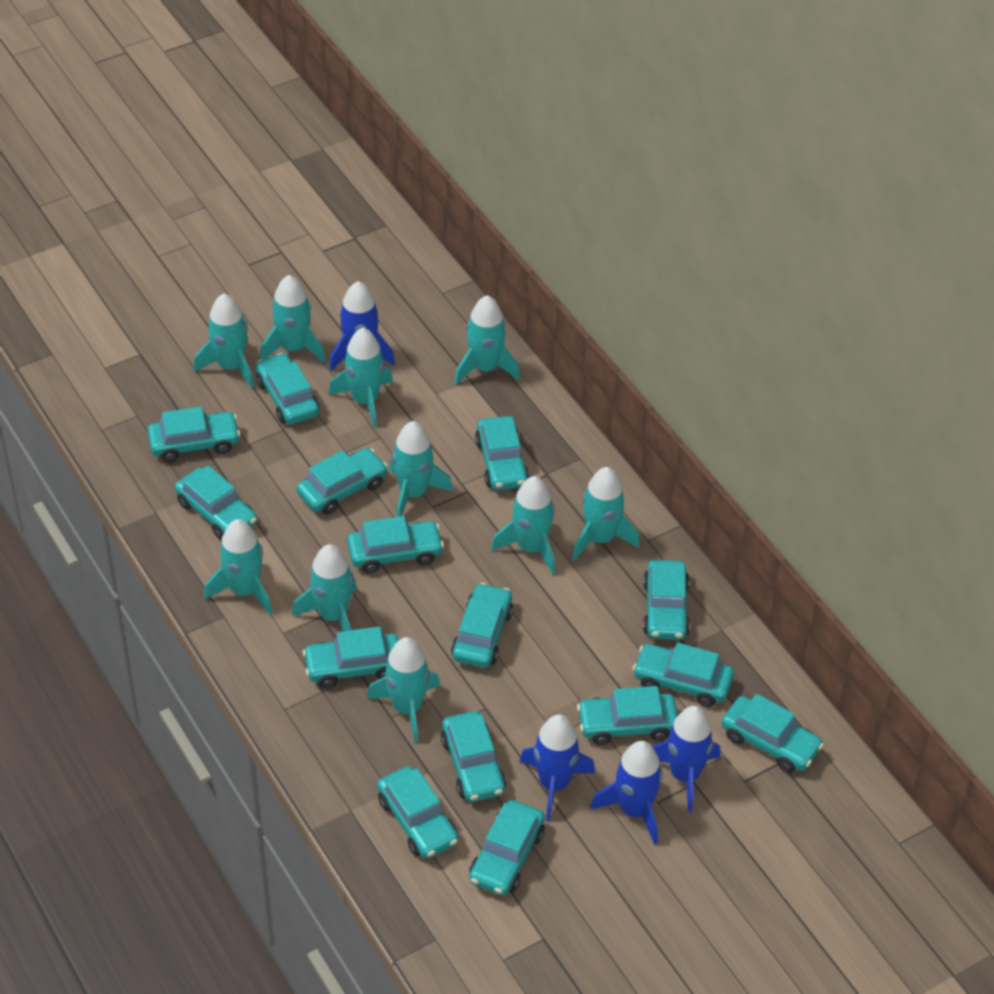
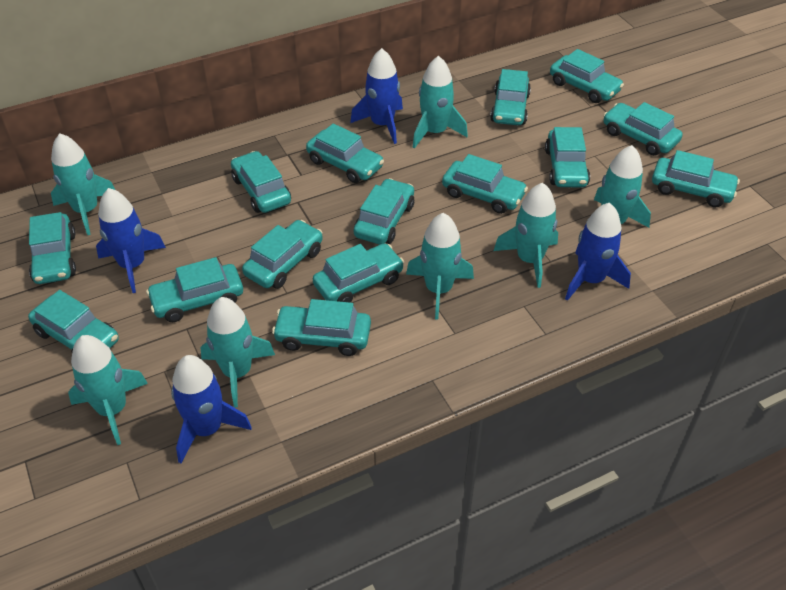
turquoise rocket: [193,294,254,389] [204,519,273,615] [260,275,326,363] [292,544,357,631] [328,328,393,428] [367,637,440,743] [389,421,453,517] [454,295,520,385] [491,476,555,575] [572,467,640,561] = 10 -> [51,133,115,235] [68,335,148,445] [200,297,275,407] [406,213,474,320] [413,56,468,148] [494,183,558,288] [594,145,651,228] = 7

